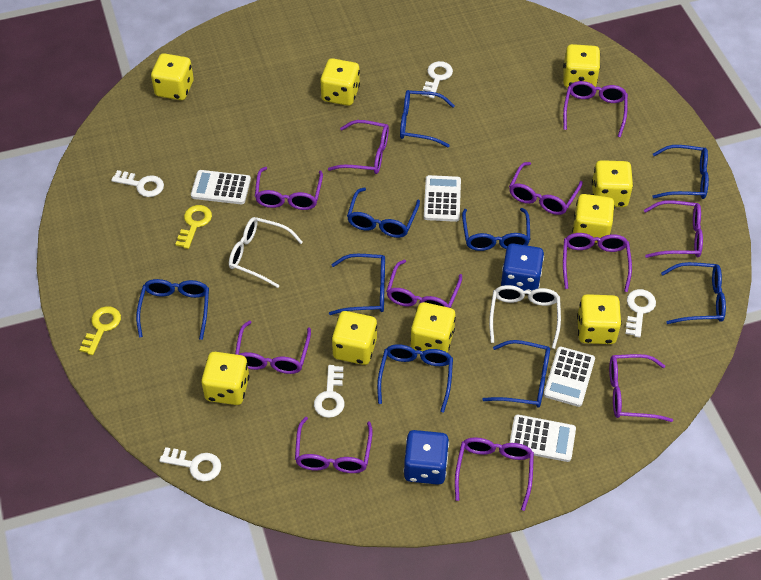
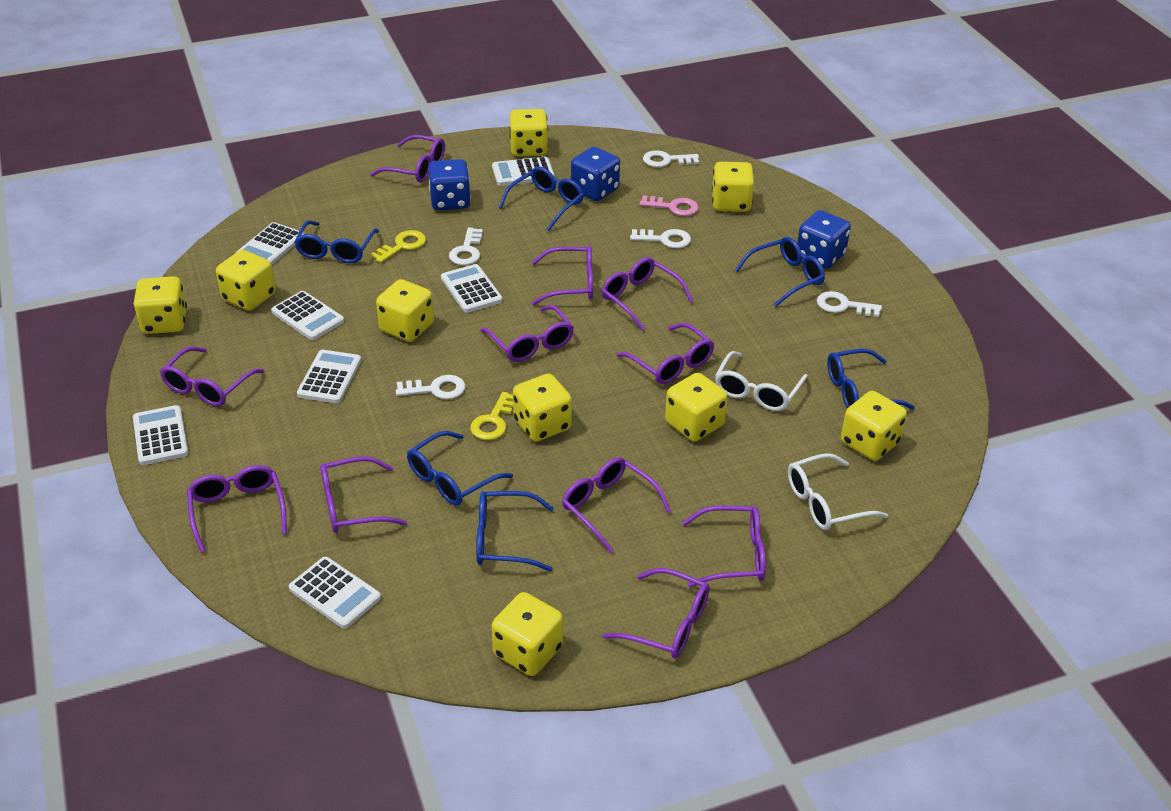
blue dice: [403,430,449,485] [501,243,544,291] = 2 -> [428,159,471,210] [571,147,620,201] [797,210,851,268] = 3
blue glasses: [136,279,209,340] [329,254,385,315] [347,187,420,238] [377,344,453,412] [400,90,455,147] [462,208,530,251] [482,340,550,407] [652,145,709,199] [661,262,726,324] = 9 -> [294,220,379,263] [407,431,513,505] [476,491,554,571] [499,167,584,231] [735,237,825,307] [827,349,915,410] = 6
pink key: none = 0 -> [639,196,699,216] = 1
white calculator: [191,170,251,204] [424,175,461,222] [510,415,576,462] [544,346,595,407] = 4 -> [133,405,188,465] [236,222,304,265] [271,291,344,340] [289,557,381,629] [297,350,361,403] [441,264,502,313] [492,157,555,186] = 7

